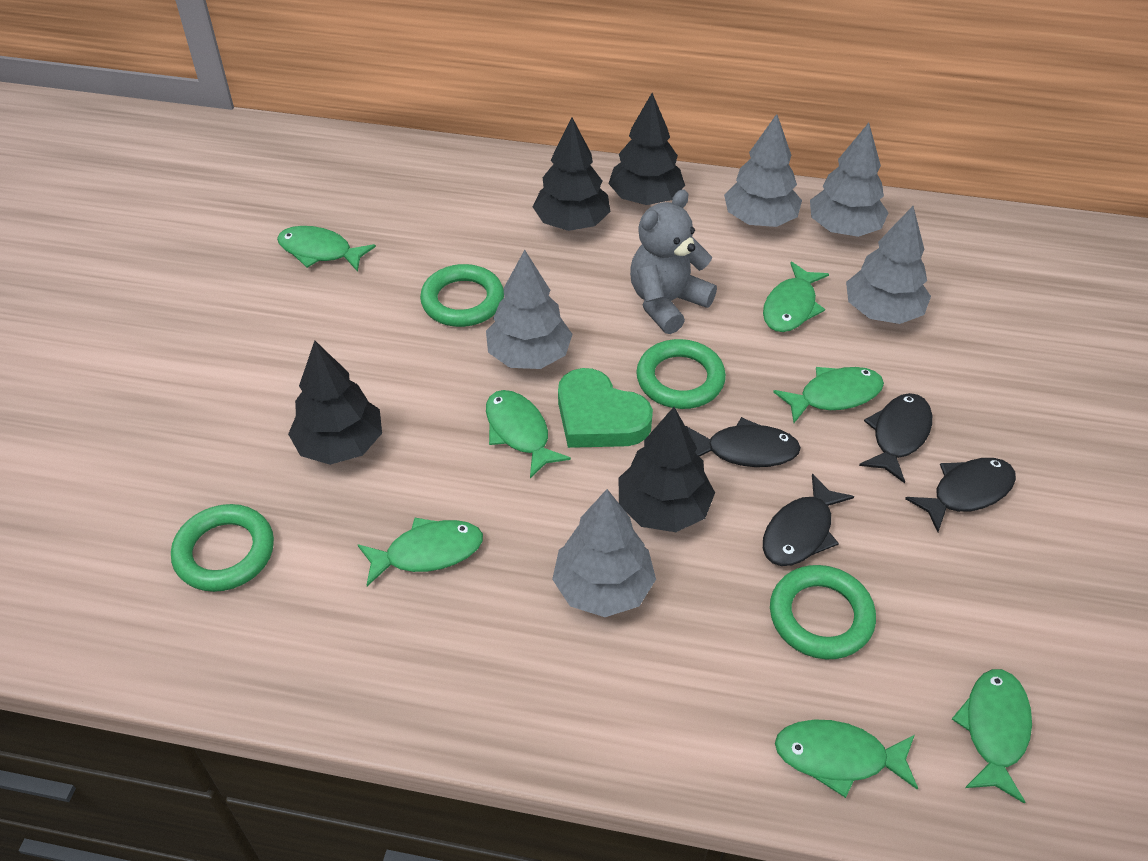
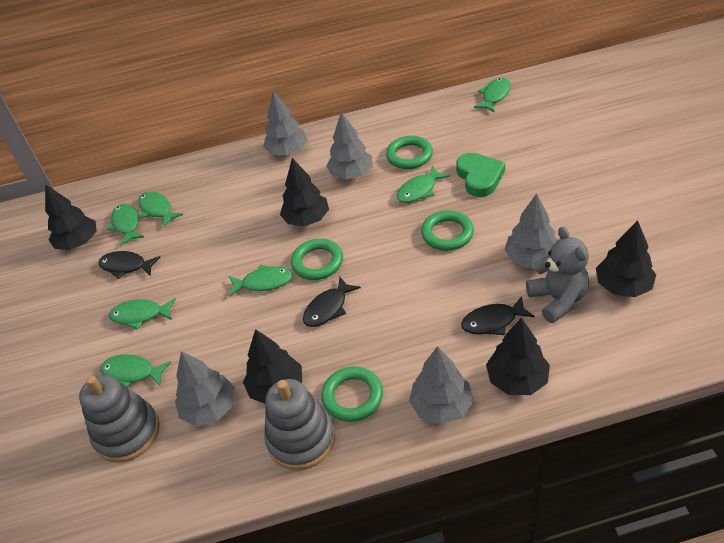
black fish: [685,417,801,467] [763,474,854,566] [859,393,932,483] [905,458,1016,532] = 4 -> [98,251,161,279] [303,277,361,327] [461,296,535,335] = 3
black tree: [288,341,382,465] [533,117,611,231] [608,93,685,205] [619,407,715,532] = 4 -> [45,184,96,250] [243,329,302,404] [280,158,329,227] [486,318,550,395] [596,220,656,297] = 5
grey stacking toy: none = 0 -> [79,375,160,463] [264,379,335,470] = 2

